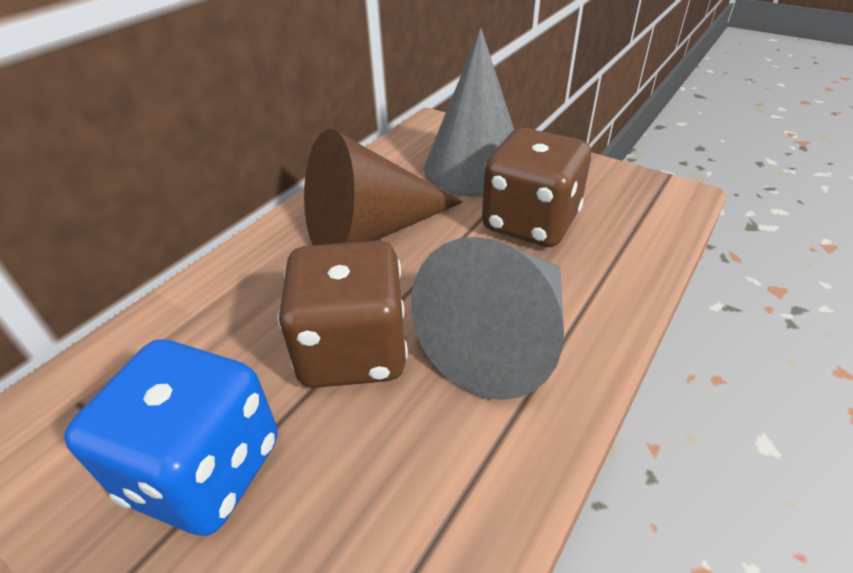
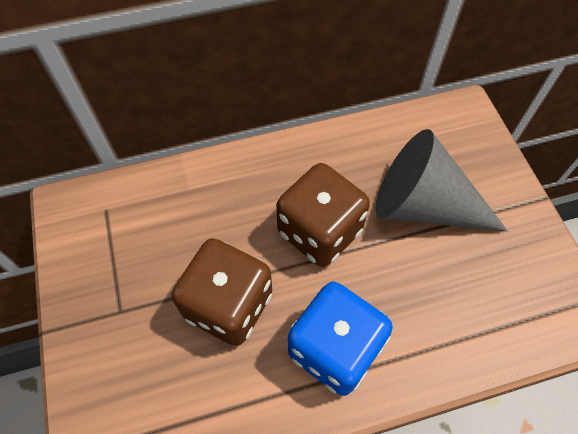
brown cone: [304,129,463,245] = 1 -> none = 0
grey cone: [411,237,564,400] [424,28,514,197] = 2 -> [375,129,508,231] = 1

